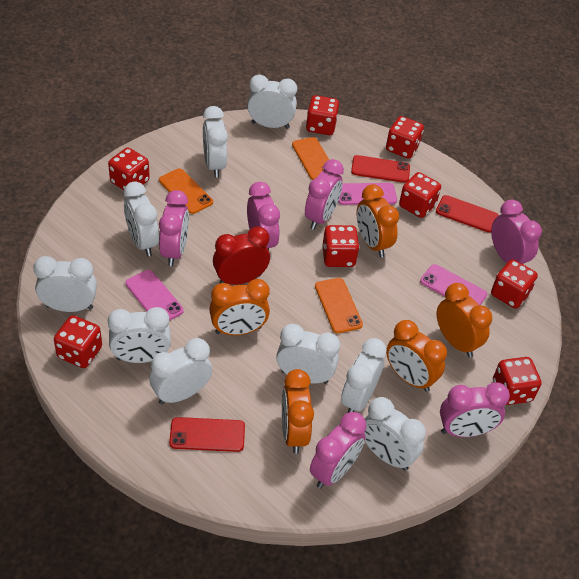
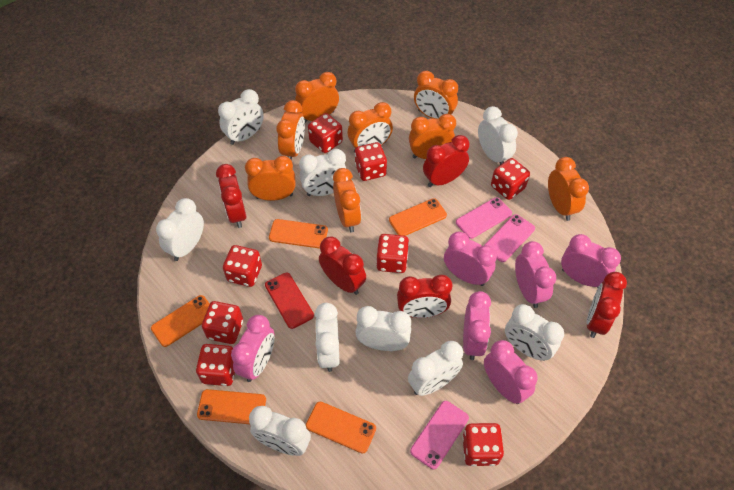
orange clock: [209,279,270,335] [282,369,314,454] [357,184,399,257] [386,320,447,392] [437,283,492,357] = 5 -> [245,156,295,201] [276,100,305,160] [295,72,339,123] [333,168,361,232] [347,102,393,153] [409,114,456,159] [414,71,458,119] [548,157,589,221] = 8
orange phone: [159,168,213,214] [292,137,329,180] [315,278,363,333] = 3 -> [151,295,210,347] [197,389,266,424] [269,219,328,249] [306,402,376,454] [389,198,447,236] = 5
red clock: [213,226,270,285] = 1 -> [216,164,246,228] [319,236,366,295] [397,275,452,318] [423,135,470,187] [587,272,627,338] = 5
red phone: [169,417,245,452] [351,155,410,183] [436,195,499,233] = 3 -> [265,273,314,329] = 1

